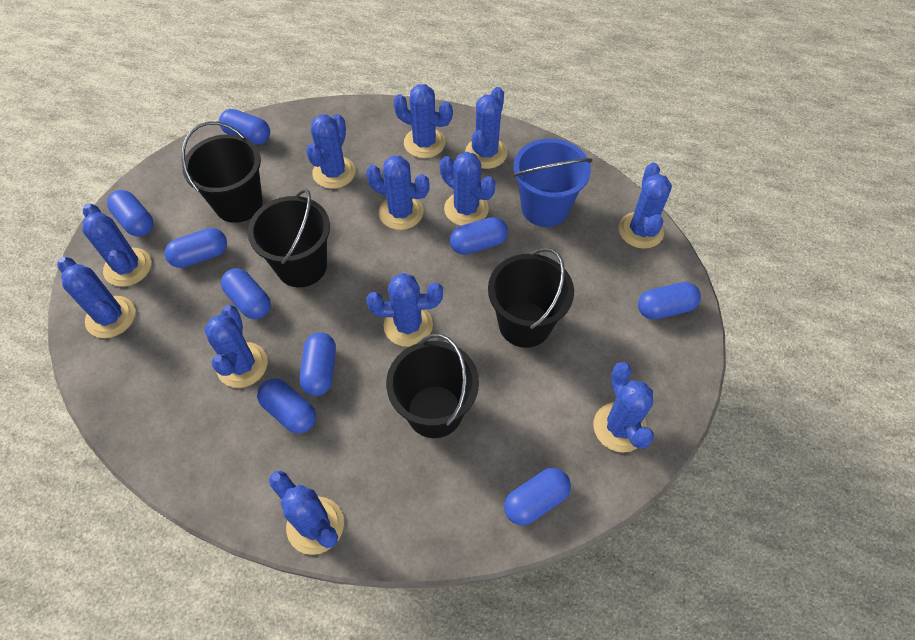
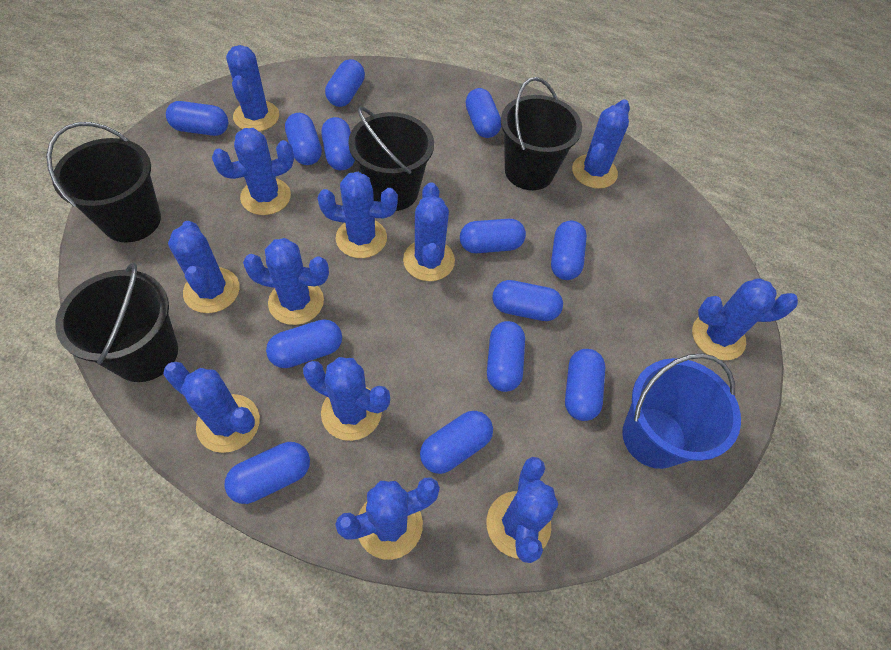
blue capsule: [107,190,153,237] [165,228,227,268] [219,109,270,145] [221,268,271,319] [257,378,316,434] [299,332,336,396] [450,217,508,255] [504,468,571,526] [638,282,701,320] = 9 -> [166,101,228,136] [224,442,310,504] [266,319,342,368] [285,113,322,165] [321,117,355,170] [325,59,365,107] [420,411,493,474] [460,219,526,253] [465,88,501,138] [487,321,525,392] [492,280,563,321] [551,221,587,280] [565,349,605,421] = 13

